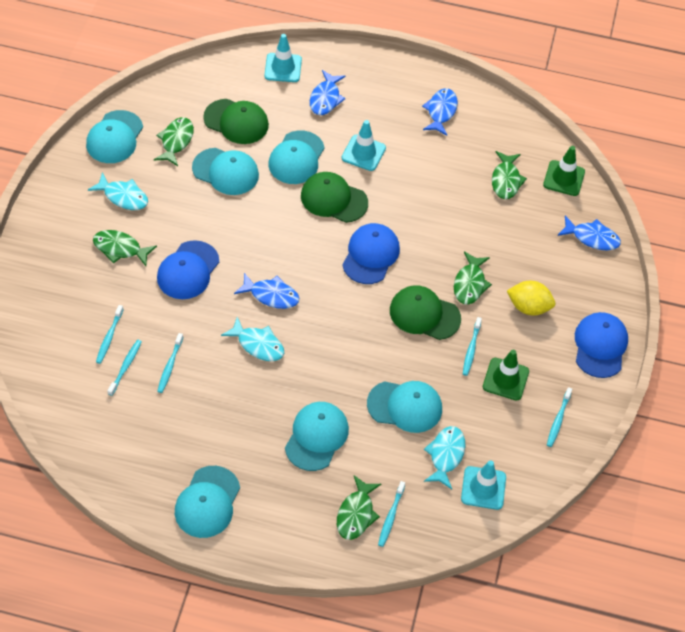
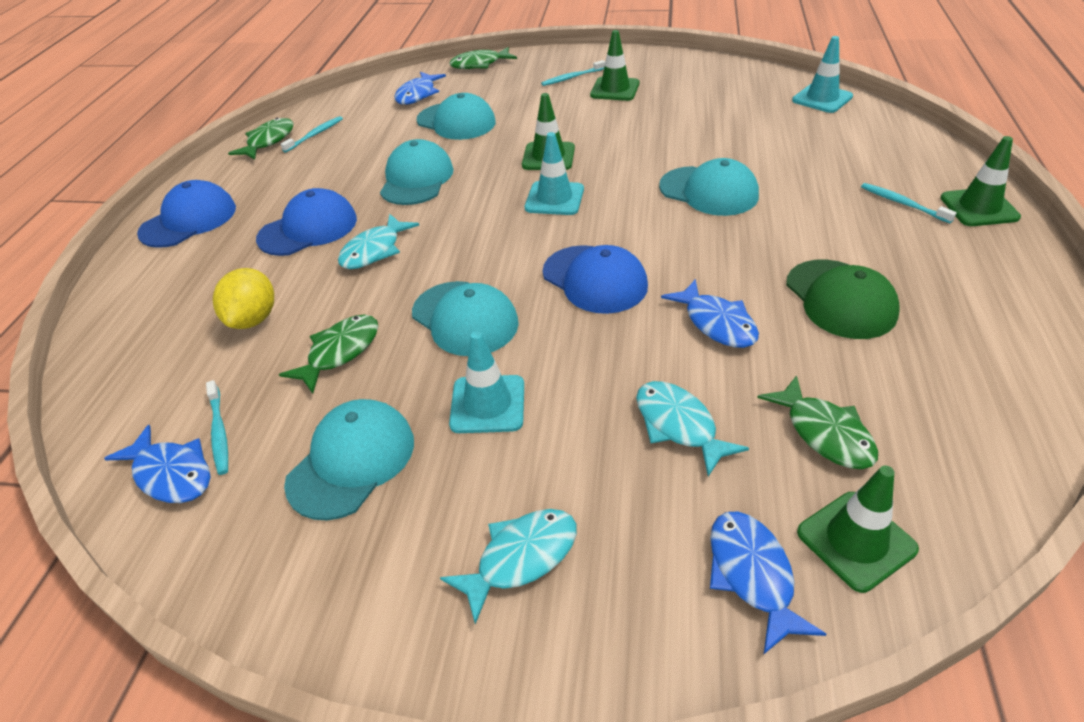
green cap: [203,99,269,144] [301,172,368,223] [390,285,461,340] = 3 -> [786,260,900,339] = 1
green fish: [93,230,157,266] [154,117,194,166] [337,475,381,540] [454,251,492,304] [492,151,527,199] = 5 -> [228,117,294,160] [279,315,378,394] [449,47,517,69] [757,375,878,469] = 4
green traffic cone: [483,350,529,400] [543,146,585,196] = 2 -> [522,93,575,170] [590,30,639,101] [797,466,919,593] [940,136,1021,226] = 4
turquoise cap: [86,110,143,163] [175,466,240,538] [192,148,259,195] [268,130,325,184] [285,402,349,471] [367,381,442,433] = 6 -> [284,399,414,520] [380,139,454,205] [412,281,519,356] [417,93,496,140] [659,158,759,216] = 5
turquoise toothbrush: [96,305,124,364] [108,340,142,396] [157,333,183,393] [378,481,405,547] [463,317,482,376] [547,387,572,447] = 6 -> [206,380,228,475] [281,116,343,153] [541,60,605,86] [861,183,957,223] = 4

